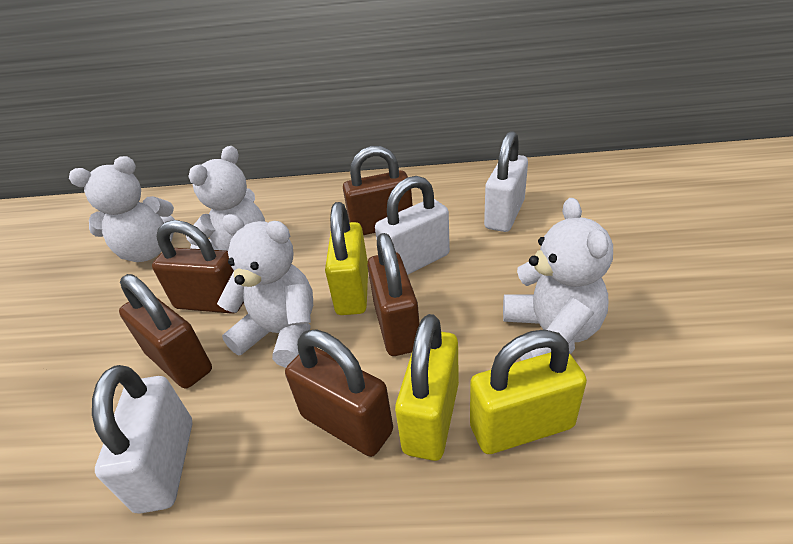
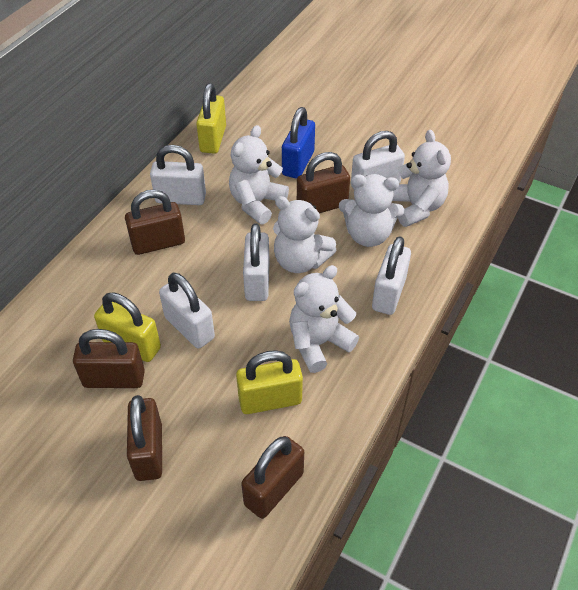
blue padlock: none = 0 -> [282,107,315,179] = 1
white padlock: [92,365,192,514] [375,176,450,275] [484,131,528,232] = 3 -> [150,145,206,205] [159,273,215,349] [243,223,270,301] [351,131,405,190] [372,236,411,315] = 5
white teddy bear: [69,156,175,262] [186,146,265,251] [217,214,313,368] [503,198,613,361] = 4 -> [229,125,289,224] [273,196,337,273] [289,265,359,373] [339,174,404,247] [392,130,451,227] = 5

